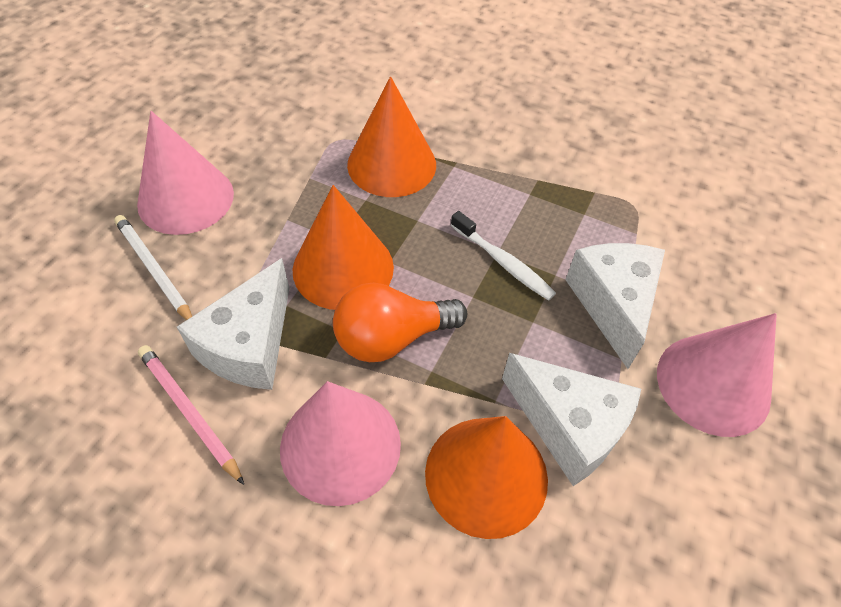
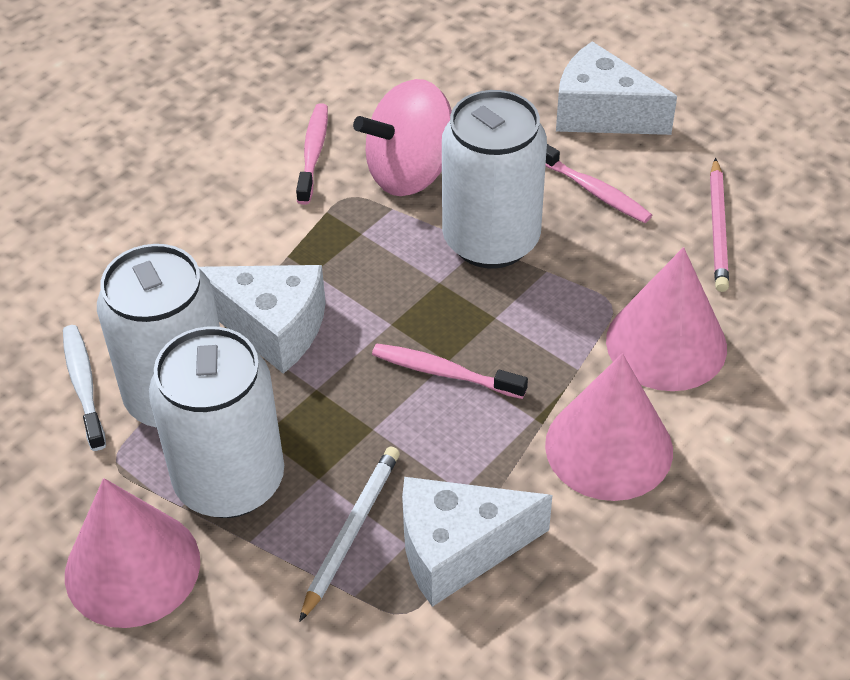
orange cone: [293,185,394,310] [347,76,436,197] [425,416,548,539] = 3 -> none = 0
orange light bulb: [333,282,467,362] = 1 -> none = 0
pink spinning top: none = 0 -> [353,79,452,196] = 1
pink toothbrush: none = 0 -> [296,103,328,205] [372,344,528,399] [545,144,652,223] = 3
white can: none = 0 -> [97,244,220,428] [149,326,284,518] [442,90,547,269] = 3

